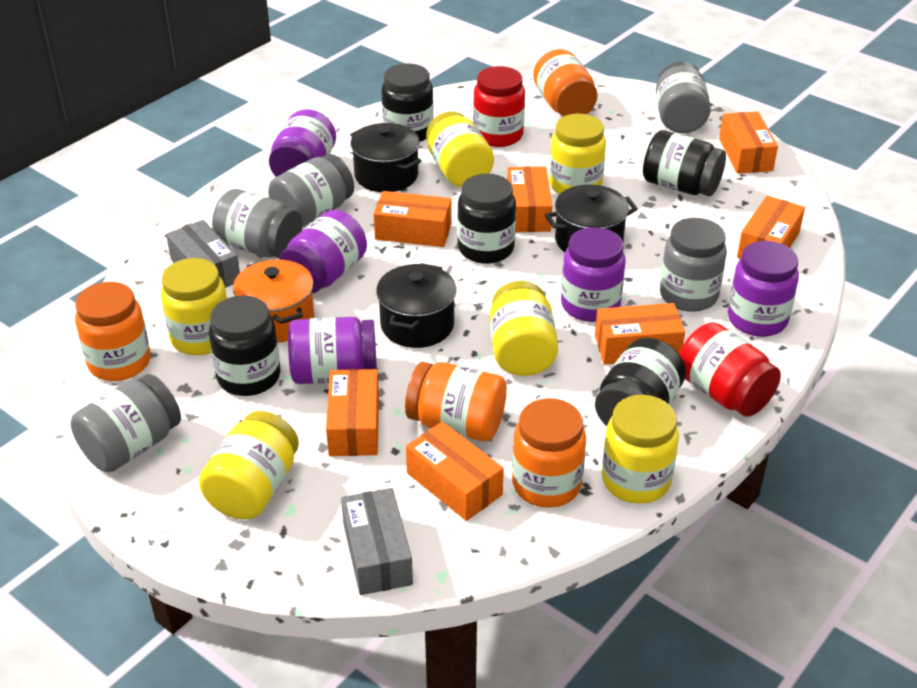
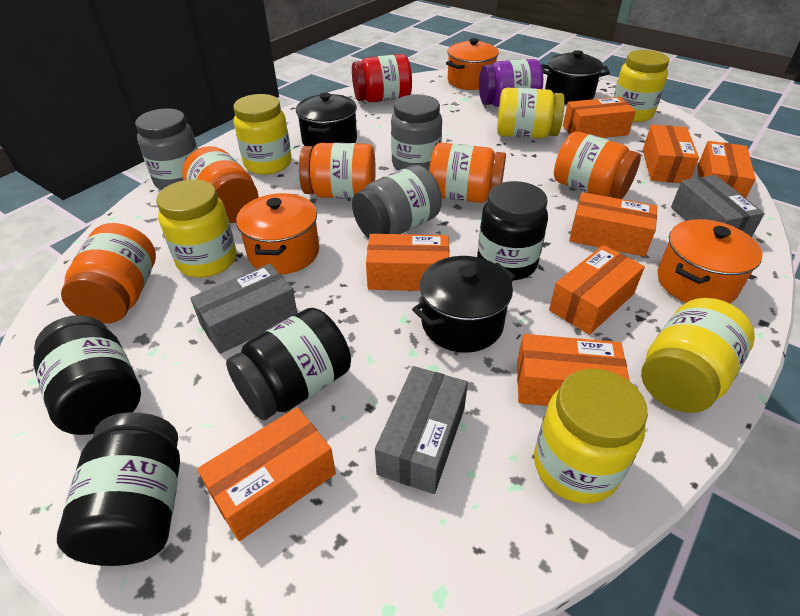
black jar: [209,295,280,396] [381,63,434,142] [457,173,516,264] [595,338,686,426] [643,130,726,196] = 5 -> [33,315,141,435] [57,412,180,566] [226,308,351,420] [477,181,548,280] = 4
grey box: [166,220,240,288] [341,488,413,595] = 2 -> [190,264,298,354] [375,366,468,494] [671,175,765,237] = 3
grey jar: [70,374,181,472] [212,189,302,258] [268,154,354,227] [656,61,711,133] [660,218,727,312] = 5 -> [135,108,198,190] [352,165,442,238] [391,94,442,171] = 3
orange box: [326,369,379,456] [374,191,452,247] [406,422,504,521] [507,166,552,232] [595,303,685,365] [719,112,778,174] [737,196,805,259] = 7 -> [197,407,336,541] [366,234,449,291] [517,334,630,406] [549,245,645,335] [563,97,636,138] [569,192,657,257] [643,125,699,183] [697,141,756,198] = 8
orange jar: [75,282,151,381] [405,362,507,442] [512,398,586,508] [533,49,598,117] = 4 -> [61,223,156,324] [182,146,258,223] [299,143,375,199] [429,143,506,203] [554,131,641,199] = 5
orange pot: [233,260,314,343] = 1 -> [236,193,319,274] [446,38,499,90] [657,219,762,303] = 3
purple jar: [269,109,336,177] [279,210,367,294] [288,317,377,384] [561,227,626,322] [728,241,799,337] = 5 -> [479,59,543,107] = 1
red jar: [473,66,525,147] [679,322,781,417] = 2 -> [352,54,412,102] = 1

